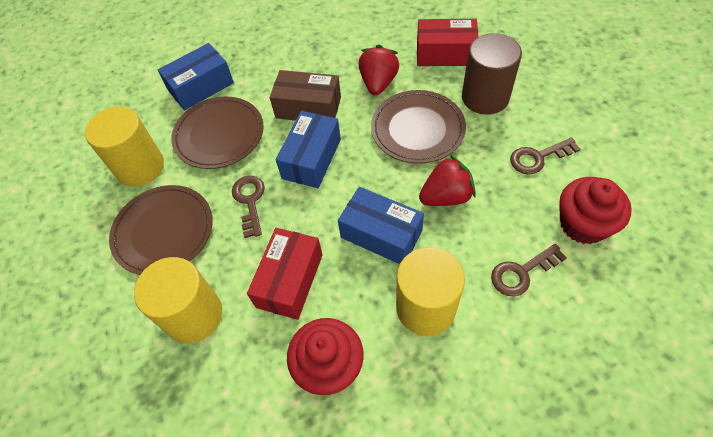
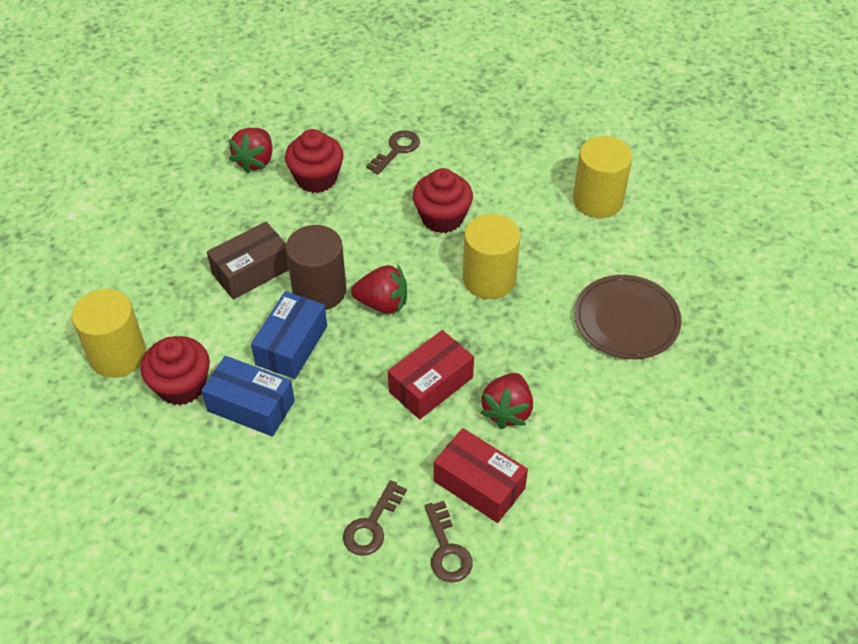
blue box: [158,43,234,110] [276,111,341,188] [338,187,424,264] = 3 -> [201,356,295,437] [251,291,327,379] = 2
brown plate: [109,185,213,275] [171,97,264,169] [371,90,466,164] = 3 -> [574,275,682,359] = 1
red cupcake: [287,318,364,395] [559,177,632,244] = 2 -> [141,336,210,405] [285,129,344,193] [413,168,473,233] = 3
red strawberry: [359,45,399,95] [419,155,476,206] = 2 -> [228,128,272,173] [351,265,407,314] [481,373,533,429] = 3

